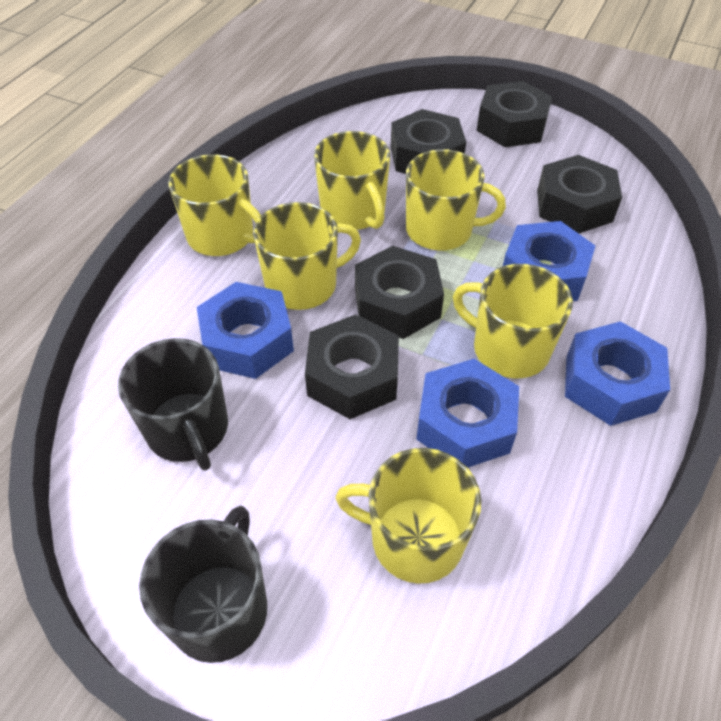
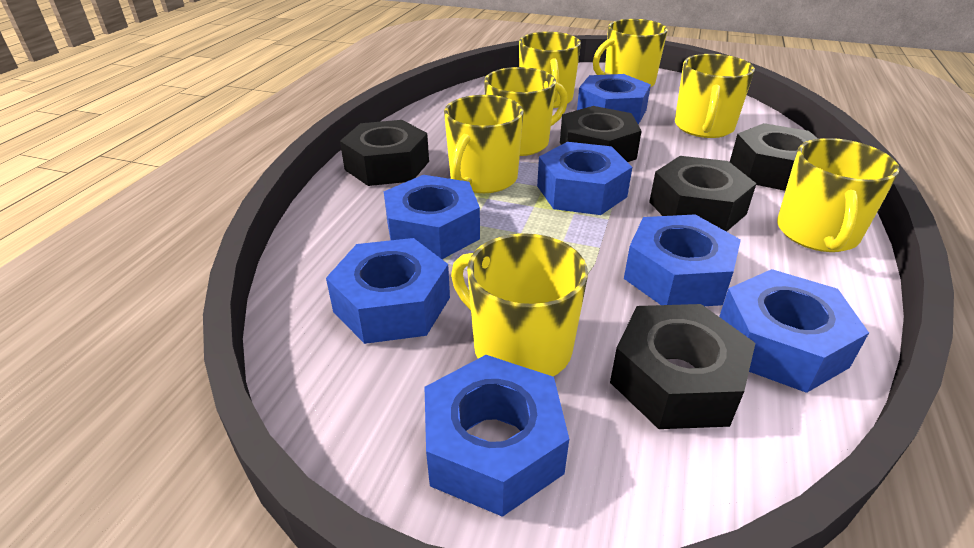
black mug: [118,338,228,471] [139,506,267,663] = 2 -> none = 0
blue nut: [197,282,294,379] [416,359,519,468] [503,221,595,301] [565,321,670,426] = 4 -> [326,238,450,344] [384,175,480,259] [425,355,569,517] [537,142,632,215] [577,74,651,124] [624,214,741,306] [719,269,869,393] = 7
yellow mug: [168,154,261,256] [253,202,361,310] [314,131,390,230] [335,448,481,584] [406,149,506,251] [453,264,573,378] = 6 -> [444,95,524,193] [451,233,588,376] [484,67,568,156] [519,32,581,108] [593,19,668,87] [675,54,755,138] [777,138,900,252] = 7

